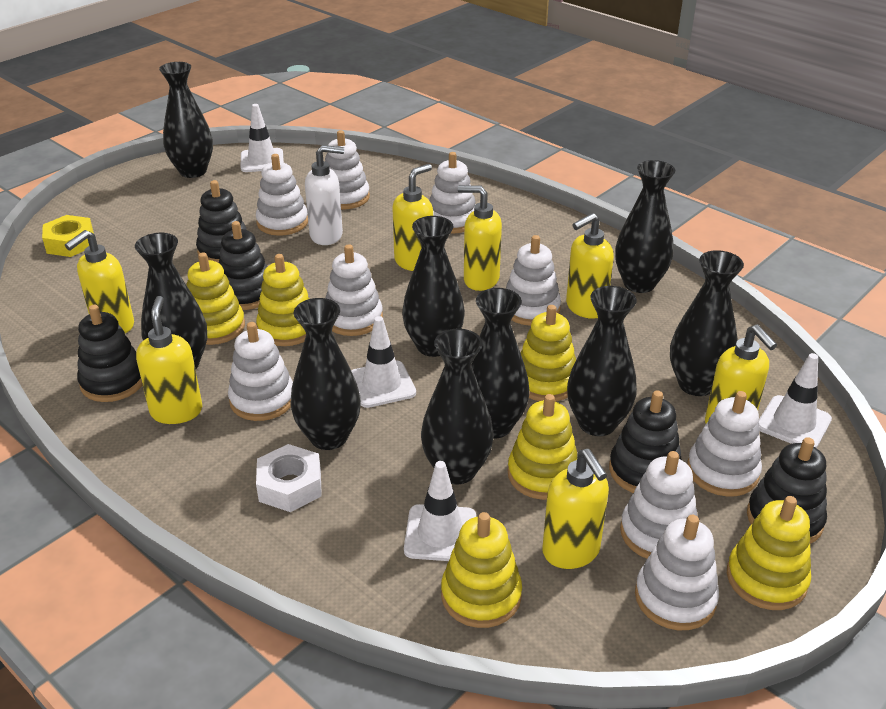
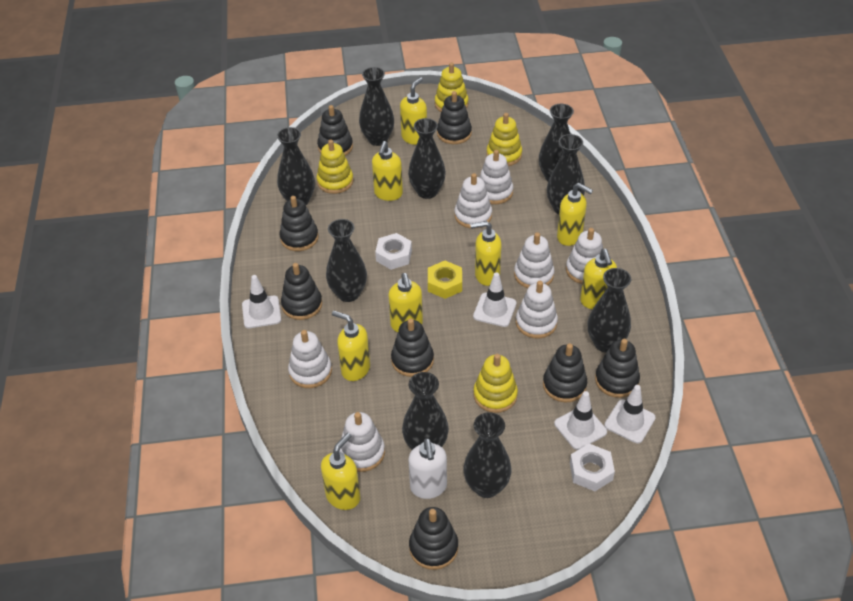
black stacking toy: [77,305,142,402] [196,180,246,263] [219,221,268,310] [609,390,682,493] [747,437,827,544] = 5 -> [280,196,319,251] [281,263,322,320] [317,105,353,156] [391,318,434,377] [409,507,458,570] [437,91,472,144] [543,343,587,402] [595,339,640,398] = 8
white nut: [256,444,322,512] = 1 -> [375,233,412,270] [570,444,615,491] = 2
white stacking toy: [228,322,293,421] [256,154,308,236] [325,130,370,209] [326,244,383,336] [429,152,476,233] [506,235,561,326] [620,451,697,559] [635,515,719,630] [687,391,762,497] = 9 -> [288,330,332,388] [339,412,385,472] [454,173,492,229] [479,150,513,204] [514,232,554,288] [516,281,558,338] [566,228,603,284] = 7
yellow soap dispenser: [65,230,134,333] [136,296,202,424] [392,164,433,271] [458,185,502,291] [542,449,609,569] [566,213,614,319] [705,325,777,423] = 7 -> [321,433,360,510] [332,311,370,381] [372,141,403,201] [388,273,423,332] [400,77,427,145] [470,221,502,286] [557,183,593,246] [580,249,617,309] = 8
yellow stacking toy: [187,252,245,345] [256,254,310,346] [441,512,522,628] [508,394,577,500] [521,305,576,402] [727,496,811,610] = 6 -> [317,140,353,194] [435,63,469,112] [473,354,518,413] [486,113,522,166] = 4

